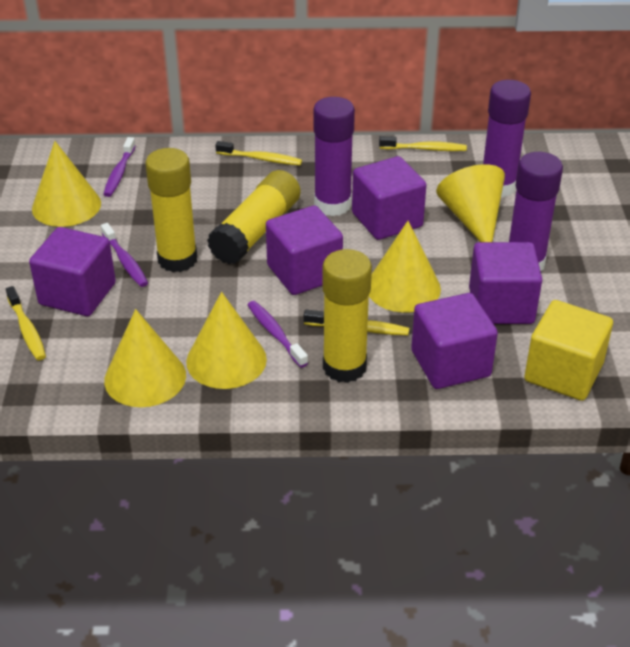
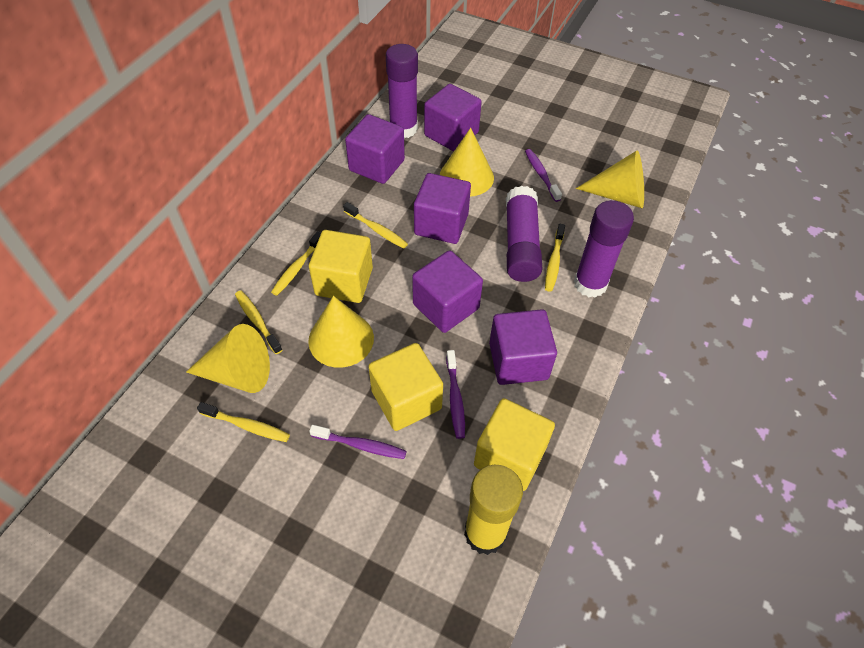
yellow cone: [32,141,101,227] [104,309,186,407] [186,292,267,389] [369,221,441,313] [436,164,505,242] = 5 -> [186,324,270,393] [308,296,374,368] [440,128,494,197] [576,150,644,208] = 4
yellow cube: [524,300,613,401] = 1 -> [309,230,373,303] [368,343,443,431] [474,398,555,491] = 3
yellow glue stick: [146,148,197,272] [207,170,300,265] [322,249,372,383] = 3 -> [464,465,523,555] = 1
yellow toothbrush: [6,286,46,360] [215,141,302,165] [304,310,409,335] [379,136,467,151] = 4 -> [197,402,290,442] [235,290,282,354] [271,231,321,296] [343,202,408,248] [545,224,565,292] = 5

